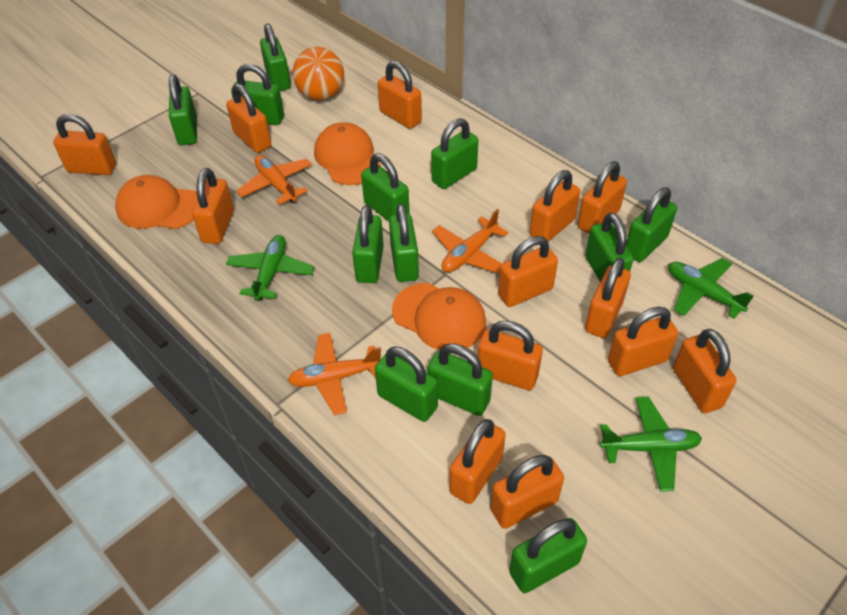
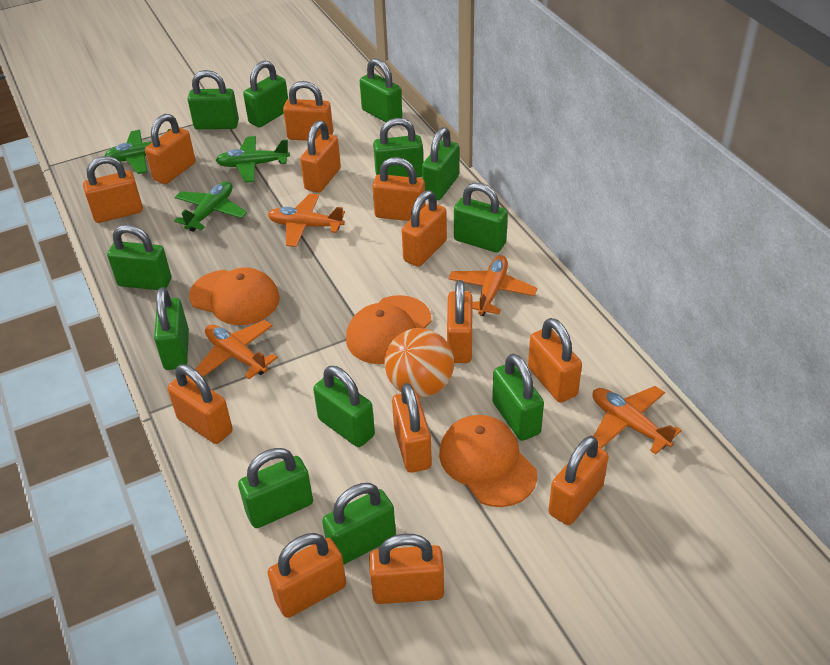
orange plane: [236,155,312,205] [288,333,381,415] [432,209,508,274] = 3 -> [195,320,278,379] [267,194,345,247] [448,255,537,316] [592,386,682,454] = 4

